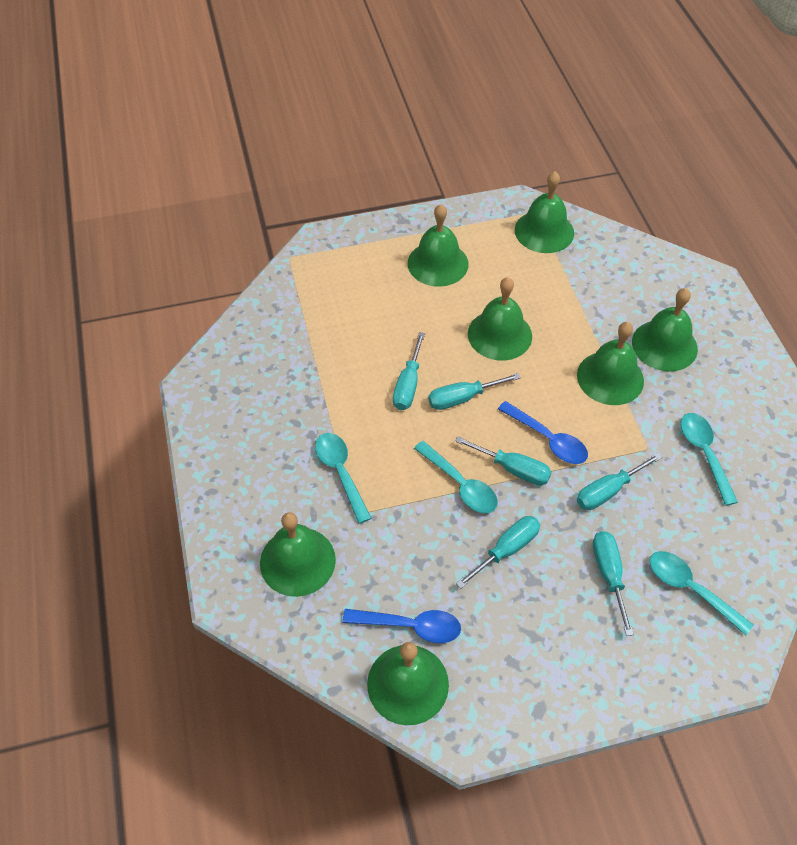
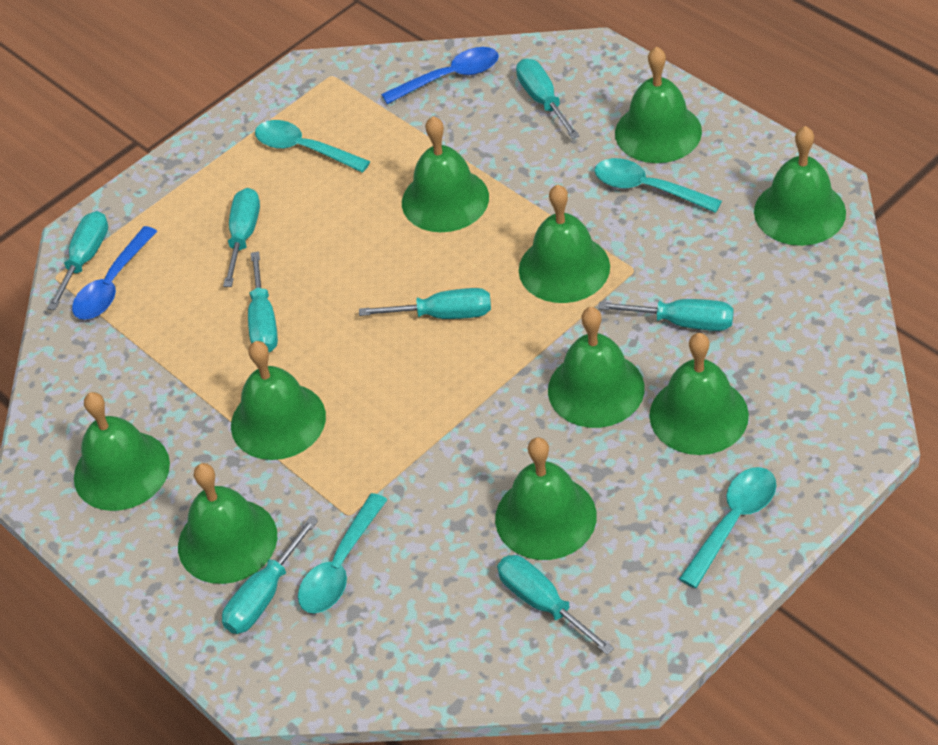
green bell: [260,512,336,597] [367,642,449,725] [408,204,468,287] [468,277,532,361] [515,171,574,253] [577,322,644,405] [632,288,698,371] = 7 -> [74,392,170,511] [178,463,277,584] [231,341,326,460] [402,116,489,232] [495,437,597,560] [519,184,610,303] [548,307,645,428] [615,47,702,163] [649,333,749,455] [754,126,846,246] = 10
turquoise screwdriver: [393,332,425,410] [428,373,521,410] [455,436,552,485] [456,516,540,589] [577,453,662,510] [593,531,634,636] = 6 -> [47,211,108,310] [222,517,318,634] [223,188,260,287] [248,251,278,352] [359,288,491,319] [497,555,614,655] [516,59,579,139] [598,299,734,331] = 8

